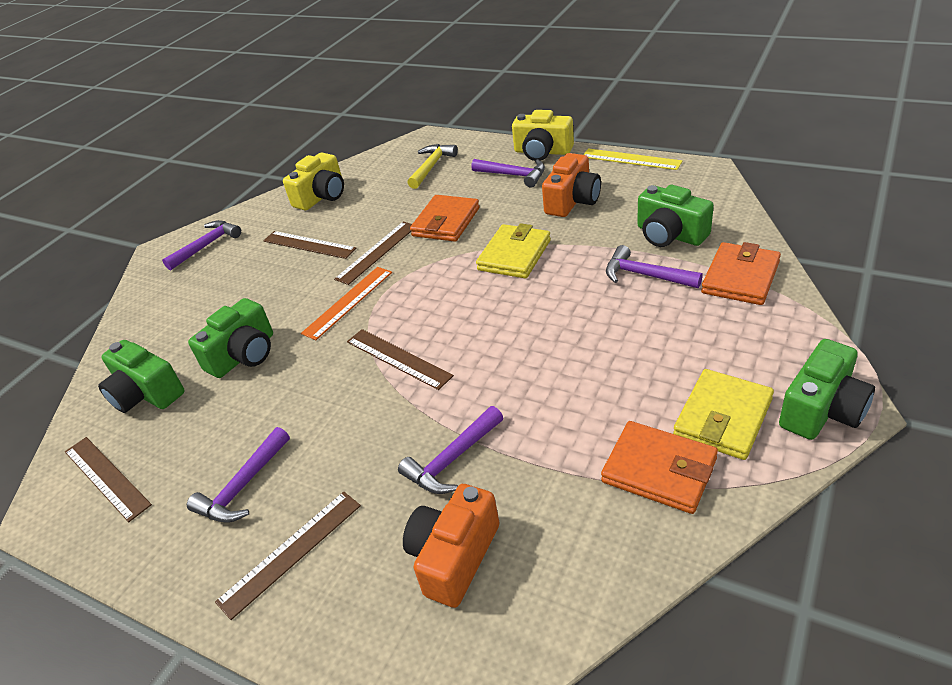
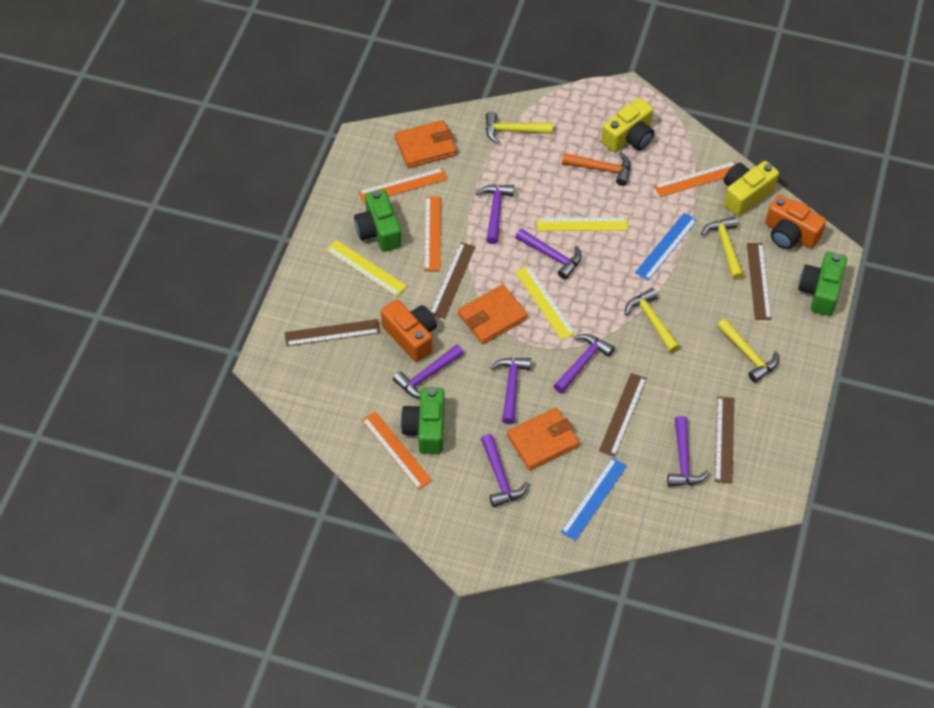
blue ruler: none = 0 -> [561,457,627,541] [635,213,697,281] = 2
green camera: [98,340,185,413] [188,298,273,378] [637,185,714,247] [779,339,875,440] = 4 -> [354,189,402,252] [401,387,445,454] [798,252,847,316] = 3
orange hammer: none = 0 -> [562,152,630,186] = 1
orange ruler: [301,267,392,340] = 1 -> [358,168,448,203] [362,411,432,490] [424,197,441,271] [654,161,737,197] = 4
purple hammer: [162,220,241,270] [187,427,290,523] [398,406,503,494] [471,159,545,188] [606,245,703,288] = 5 -> [393,344,464,399] [476,185,514,244] [481,434,529,507] [490,358,531,424] [515,228,582,280] [554,334,615,393] [667,416,709,487] = 7
yellow hammer: [408,144,458,189] = 1 -> [486,112,553,144] [625,288,680,353] [701,217,744,280] [717,319,779,383] = 4
yellow ruler: [583,148,683,170] = 1 -> [326,240,407,297] [515,265,576,340] [537,217,628,231] = 3
yellow wallet: [476,223,551,278] [673,369,774,460] = 2 -> none = 0

